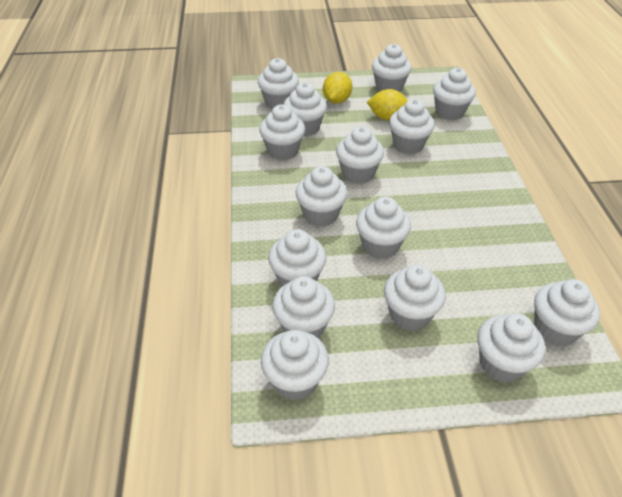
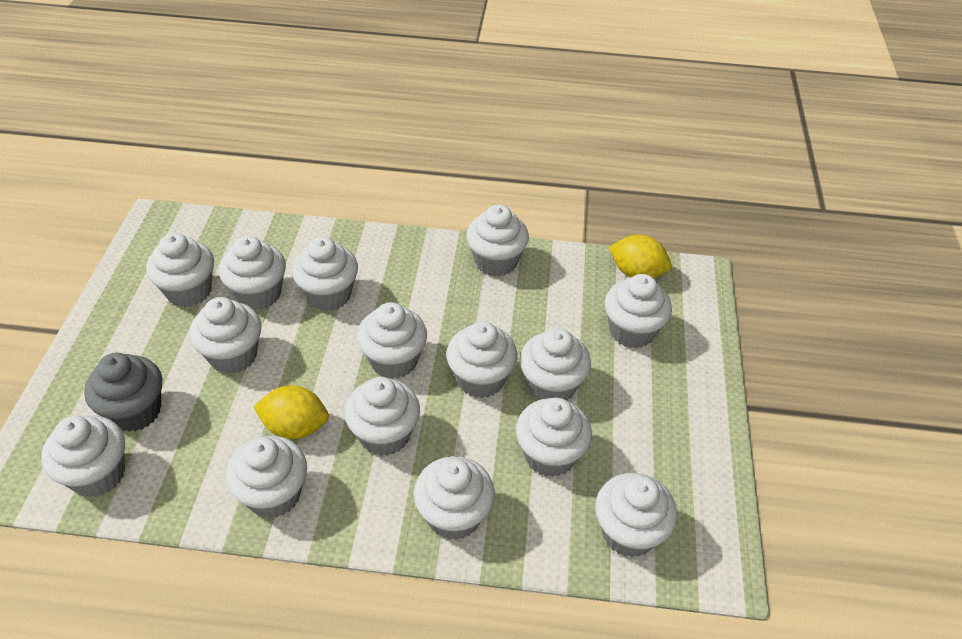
grey cupcake: none = 0 -> [84,353,162,432] = 1

